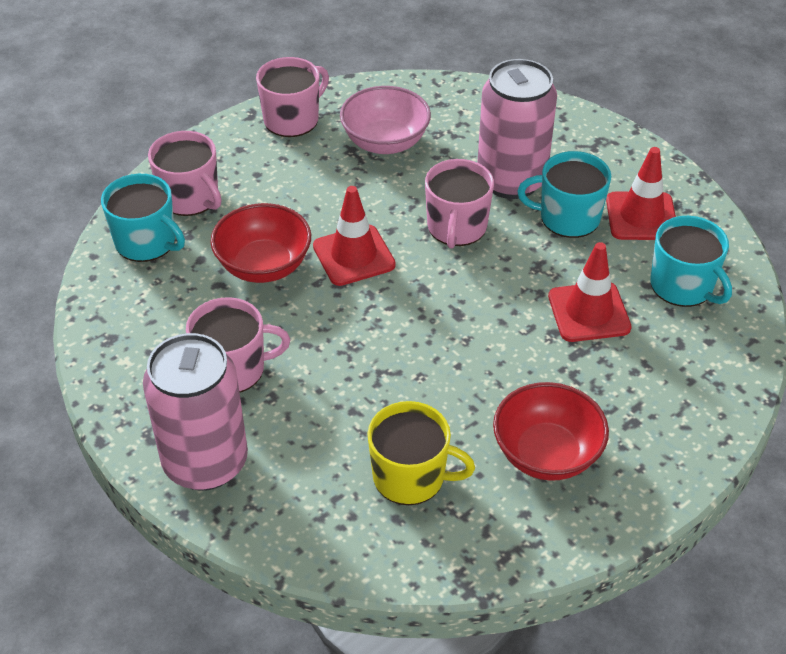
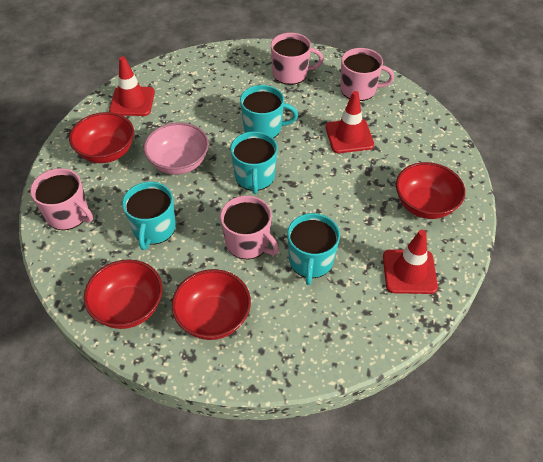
pink can: [143,333,248,491] [477,59,557,199] = 2 -> none = 0
red bowl: [211,203,311,283] [493,382,609,481] = 2 -> [69,112,134,163] [84,259,163,329] [172,269,251,340] [396,162,465,219] = 4
turquoise mug: [101,174,185,262] [517,151,611,238] [651,216,732,307] = 3 -> [122,182,176,250] [230,131,278,194] [240,85,298,138] [287,213,340,285] = 4
yellow mug: [367,401,475,505] = 1 -> none = 0

